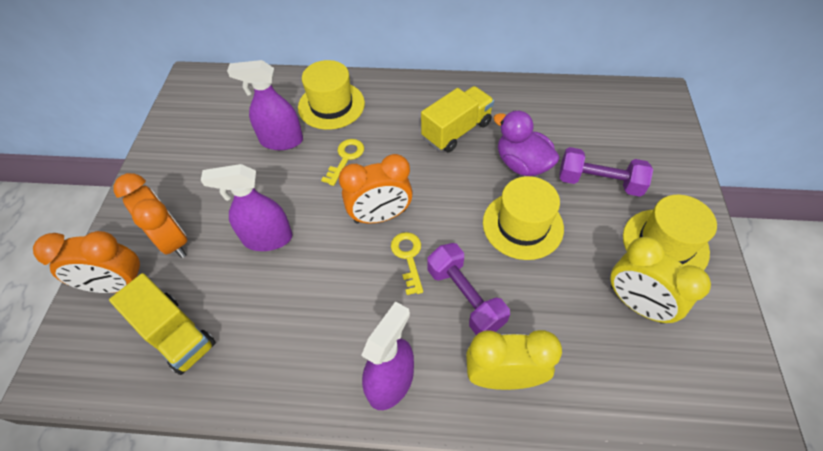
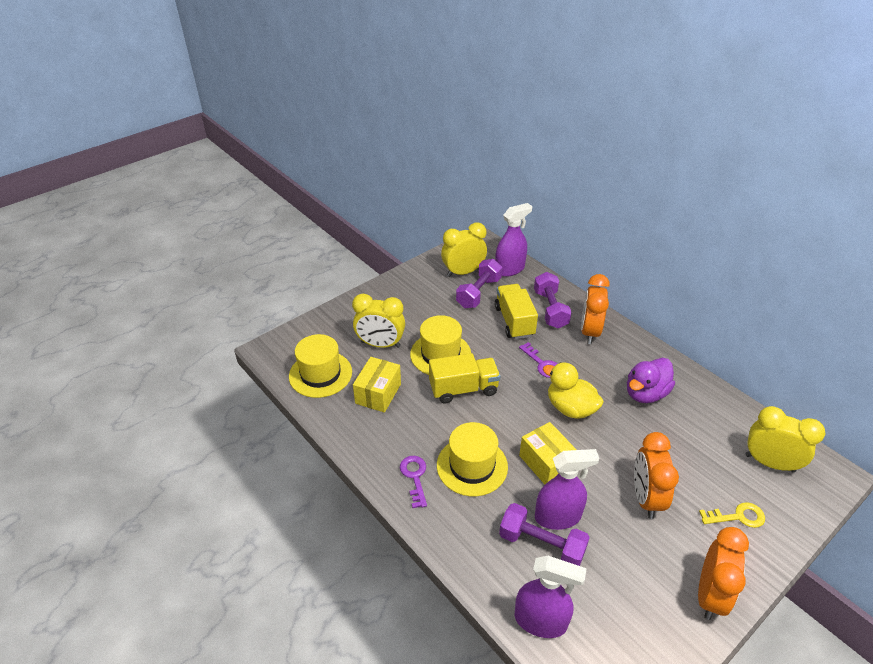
purple dumbbell: [427,243,510,335] [559,147,653,197] = 2 -> [456,259,502,308] [499,503,590,566] [534,272,572,329] = 3
purple key: none = 0 -> [400,456,427,508] [519,342,557,378] = 2
yellow box: none = 0 -> [353,357,401,413] [519,422,577,484] = 2
yellow clock: [466,330,562,390] [610,237,711,324] = 2 -> [352,294,405,348] [441,223,487,277] [746,406,825,472] = 3
yellow duck: none = 0 -> [543,362,604,419] = 1
yellow key: [321,139,364,186] [391,232,423,295] = 2 -> [699,502,765,528] = 1

